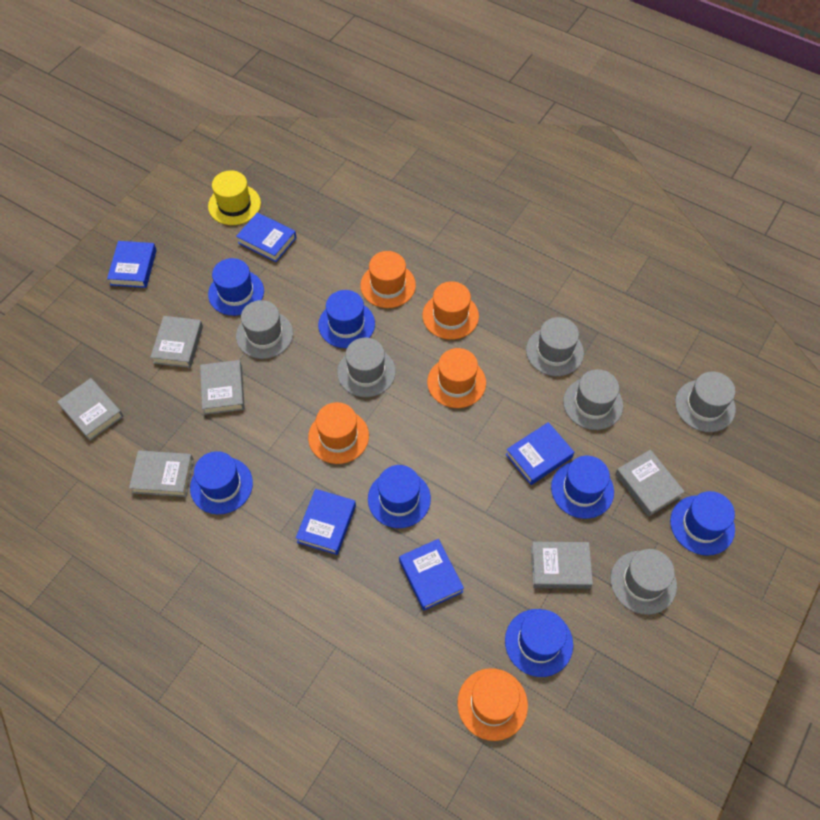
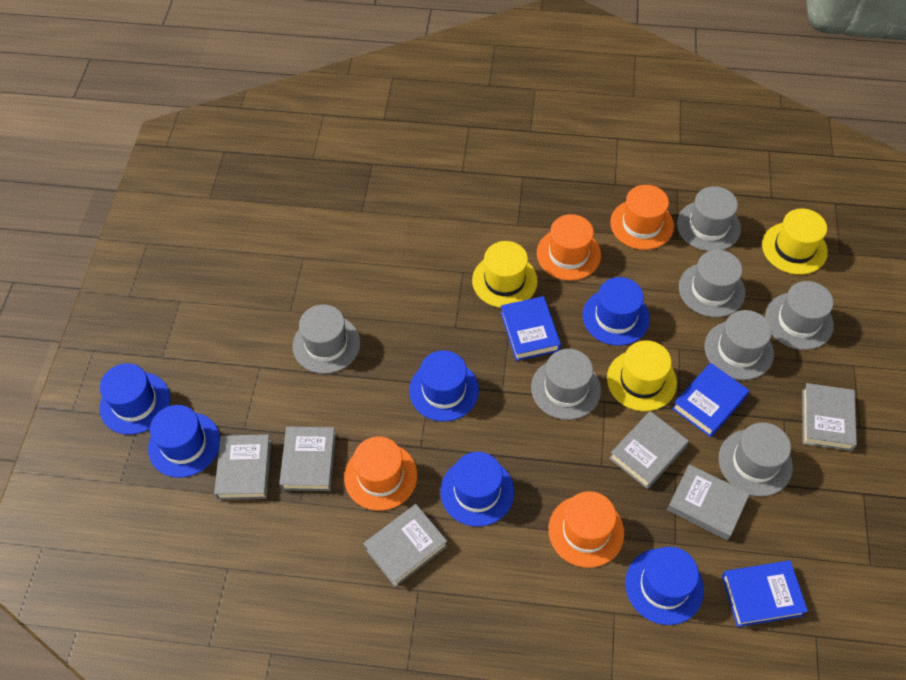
blue book: [107,241,157,288] [236,213,296,262] [296,489,356,555] [399,539,464,611] [506,422,574,485] = 5 -> [500,296,561,361] [672,363,749,437] [722,560,808,627] = 3
blue hat: [190,451,253,514] [208,258,264,316] [318,290,375,348] [368,465,431,528] [505,609,573,677] [551,456,614,519] [670,491,735,556] = 7 -> [100,363,170,435] [148,405,220,478] [409,350,479,422] [440,452,514,527] [582,277,650,346] [625,547,704,625] = 6
grey hat: [236,300,293,359] [337,338,396,397] [526,317,584,376] [563,369,623,430] [610,549,677,615] [675,372,736,432] = 6 -> [293,304,361,374] [531,349,601,420] [677,186,741,251] [679,250,745,317] [705,310,774,380] [719,422,793,496] [765,281,834,350] = 7
orange hat: [308,402,369,464] [360,251,416,308] [422,281,479,340] [427,348,486,408] [457,668,528,741] = 5 -> [344,437,417,511] [537,214,601,281] [548,491,624,568] [610,185,674,250] = 4
yellow hat: [208,170,261,225] = 1 -> [472,241,538,308] [607,340,677,411] [762,208,828,275] = 3

